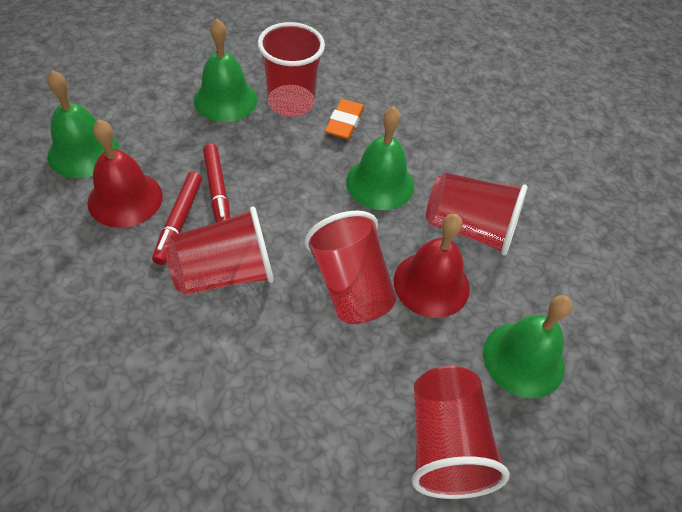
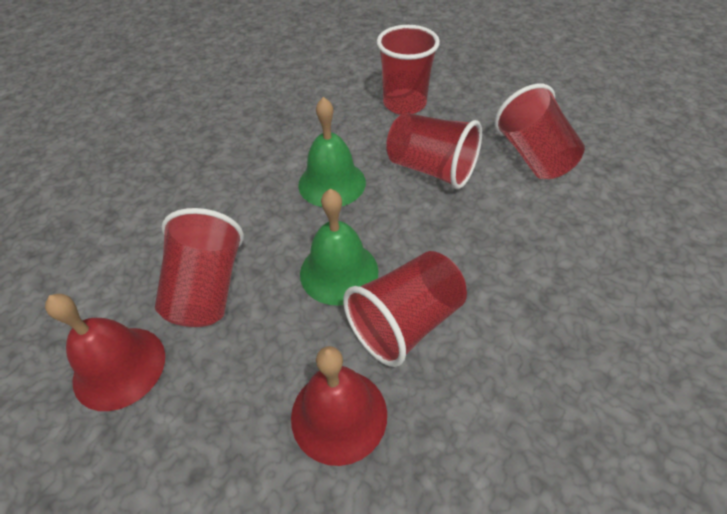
green bell: [47,70,119,178] [194,19,258,122] [346,106,414,210] [483,295,573,398] = 4 -> [298,97,366,207] [300,189,378,306] = 2
orange eraser: [325,99,364,139] = 1 -> none = 0
red marker: [152,172,202,265] [203,144,230,223] = 2 -> none = 0

